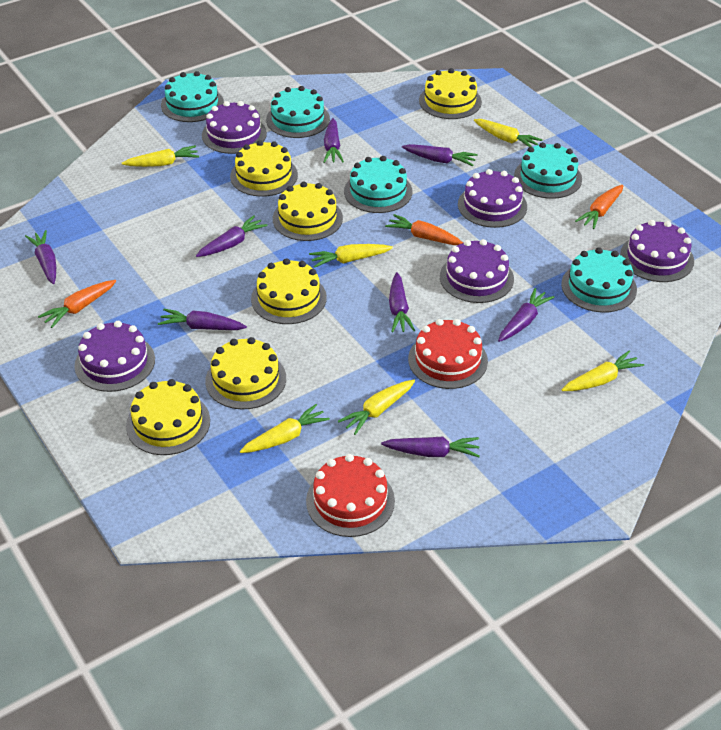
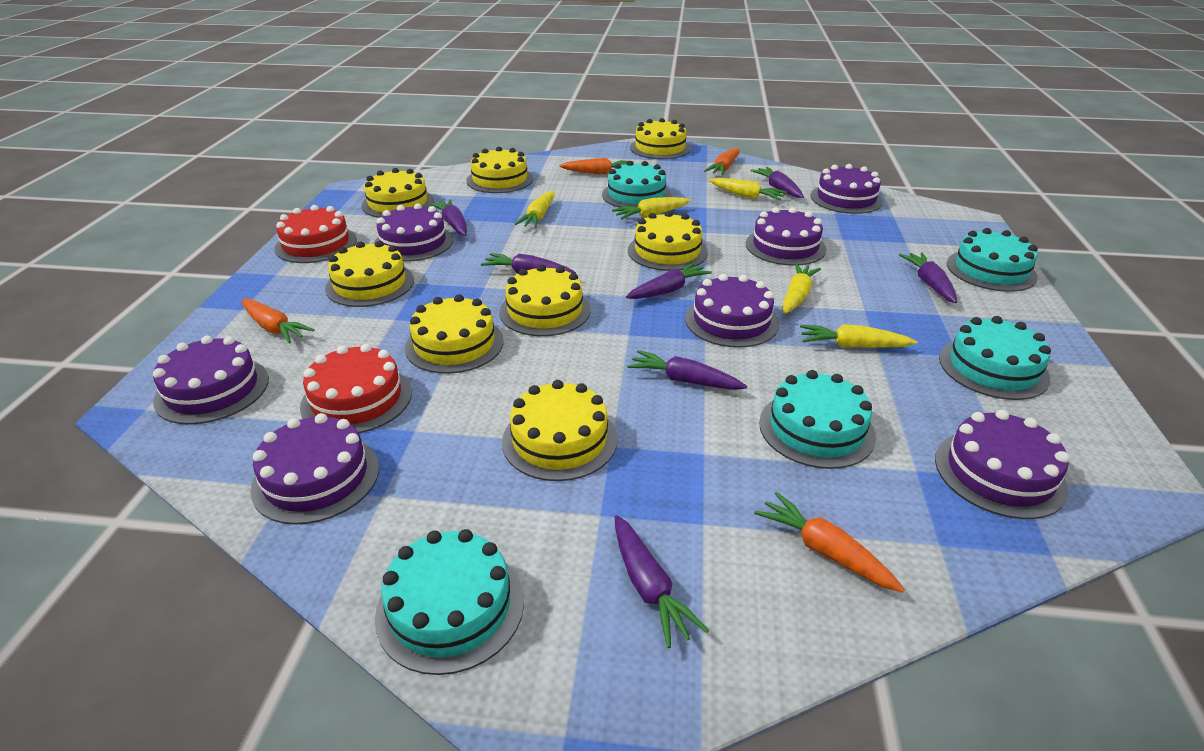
orange carrot: [38,280,116,328] [385,214,463,245] [575,185,623,229] = 3 -> [241,299,314,343] [559,158,634,174] [704,148,740,175] [754,492,905,592] = 4
purple cake: [74,321,155,392] [202,101,267,154] [440,239,514,303] [458,169,527,228] [620,220,694,282] = 5 -> [153,336,269,425] [250,413,379,525] [374,203,453,262] [685,274,779,348] [746,207,826,266] [810,164,883,214] [935,410,1070,519] = 7
purple carrot: [25,230,56,284] [158,309,247,330] [196,216,268,257] [324,118,344,163] [381,436,480,457] [389,272,415,332] [402,144,478,166] [498,288,555,342] = 8 -> [430,199,467,236] [481,253,576,274] [615,515,709,648] [626,262,712,299] [627,350,747,390] [750,167,804,198] [899,252,957,303] = 7
yellow cake: [126,379,210,455] [205,337,286,409] [230,140,298,197] [251,258,327,324] [273,182,343,241] [419,68,482,119] = 6 -> [325,241,414,307] [361,168,434,218] [405,294,504,374] [467,147,533,193] [499,265,591,336] [502,380,618,481] [628,211,708,271] [630,118,691,159] = 8
yellow carrot: [122,146,199,167] [240,404,330,453] [309,244,393,268] [338,380,415,435] [474,119,543,147] [562,351,644,391] = 6 -> [514,191,554,228] [612,197,691,220] [709,178,787,200] [782,263,821,314] [800,324,917,347] = 5

